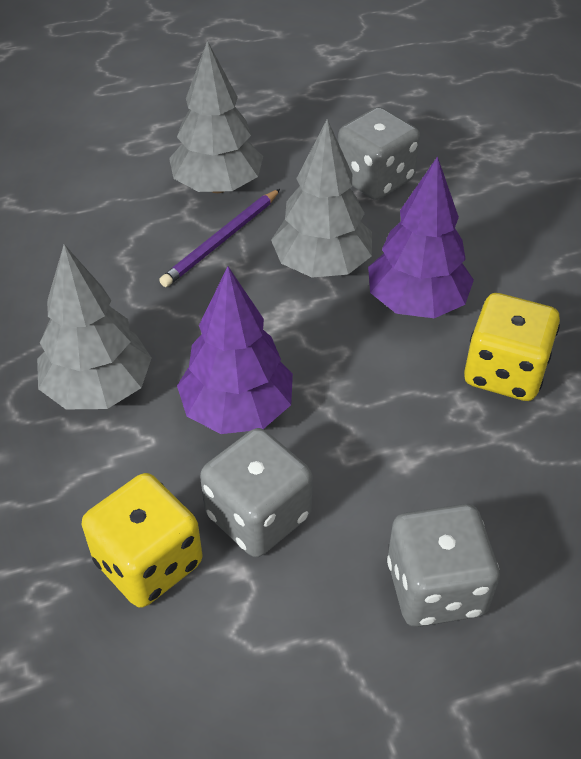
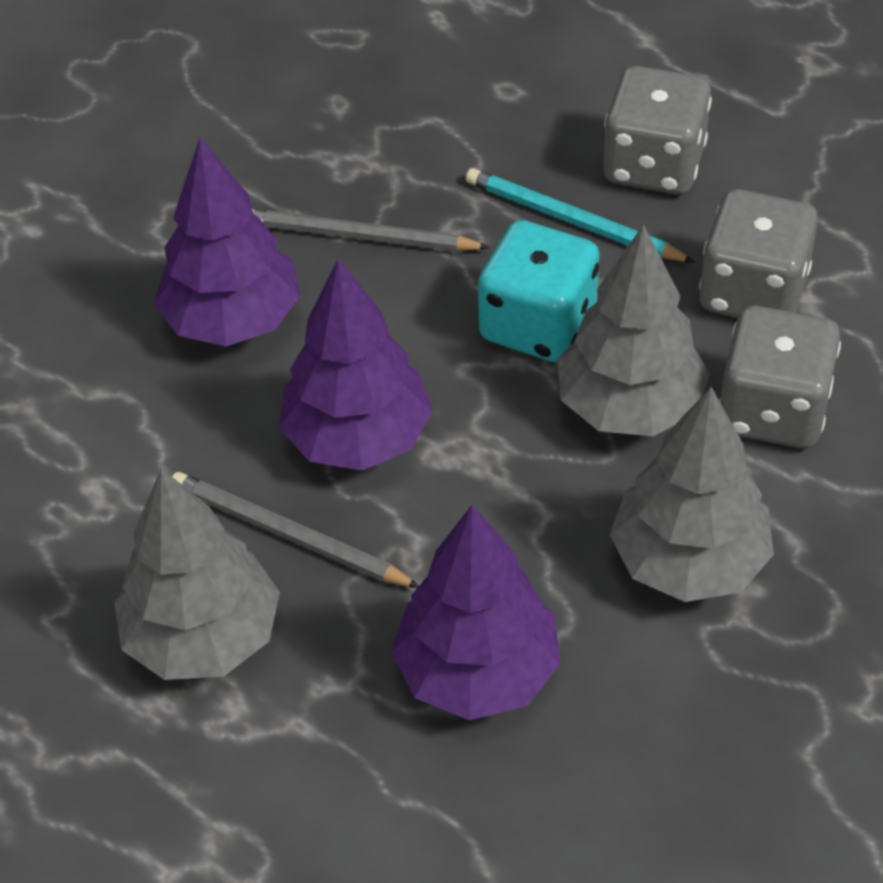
grey pencil: none = 0 -> [172,472,419,588] [252,209,490,252] = 2
purple pencil: [159,189,280,287] = 1 -> none = 0
purple tree: [177,267,293,434] [368,156,474,318] = 2 -> [154,138,301,346] [279,259,433,471] [391,505,561,720] = 3
turquoise dice: none = 0 -> [478,220,599,363] = 1
turquoise pencil: none = 0 -> [466,168,694,262] = 1
yellow dice: [82,473,202,608] [464,293,560,401] = 2 -> none = 0

